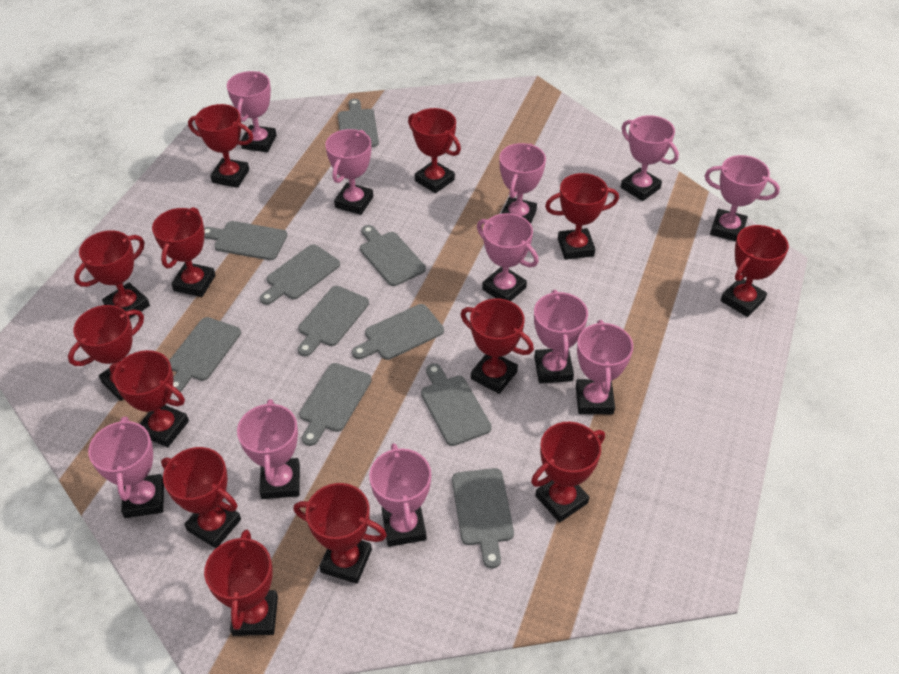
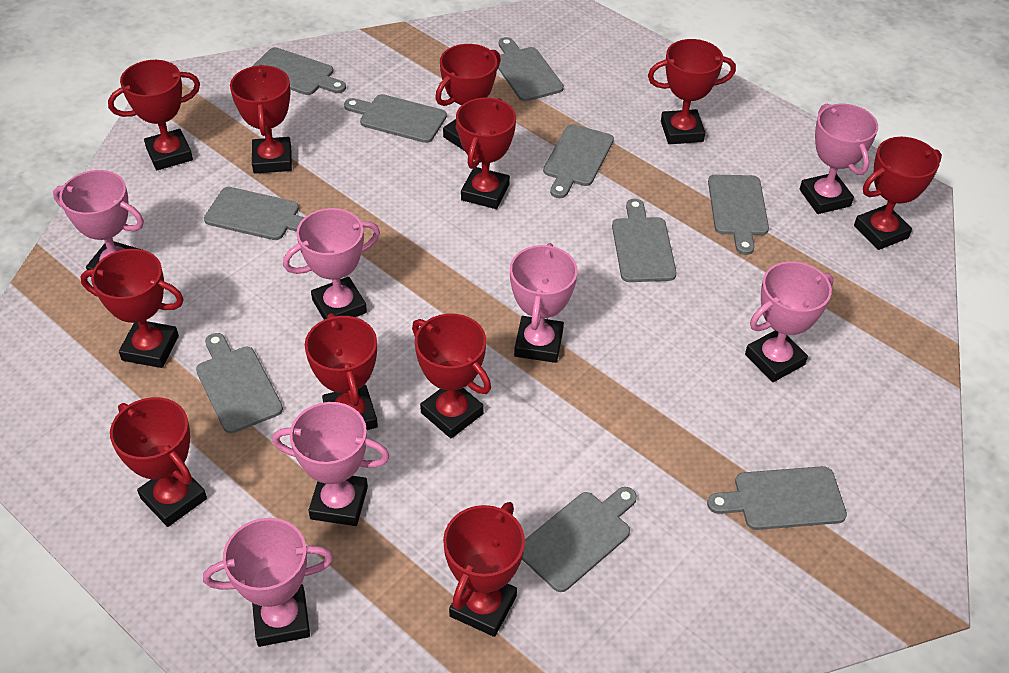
pink trophy: [88,416,164,518] [227,71,277,152] [237,399,300,499] [325,129,373,215] [369,443,431,547] [477,213,539,301] [499,143,546,224] [534,290,588,383] [576,320,633,414] [621,115,679,201] [705,155,780,241] = 11 -> [53,170,144,277] [203,518,333,647] [272,402,390,526] [283,208,380,320] [510,243,578,363] [745,261,834,382] [800,103,878,214] = 7
red trophy: [68,305,144,401] [74,230,150,319] [110,350,189,447] [152,207,215,297] [161,447,241,548] [188,104,253,188] [204,530,278,636] [293,483,387,584] [408,108,461,194] [461,298,534,394] [531,422,605,522] [545,173,619,260] [721,225,789,317] = 13 -> [80,249,184,368] [108,60,200,170] [110,397,207,527] [230,65,292,174] [305,313,378,430] [412,314,491,438] [435,44,501,150] [443,502,525,637] [456,98,516,209] [648,39,736,144] [854,137,942,250] = 11

